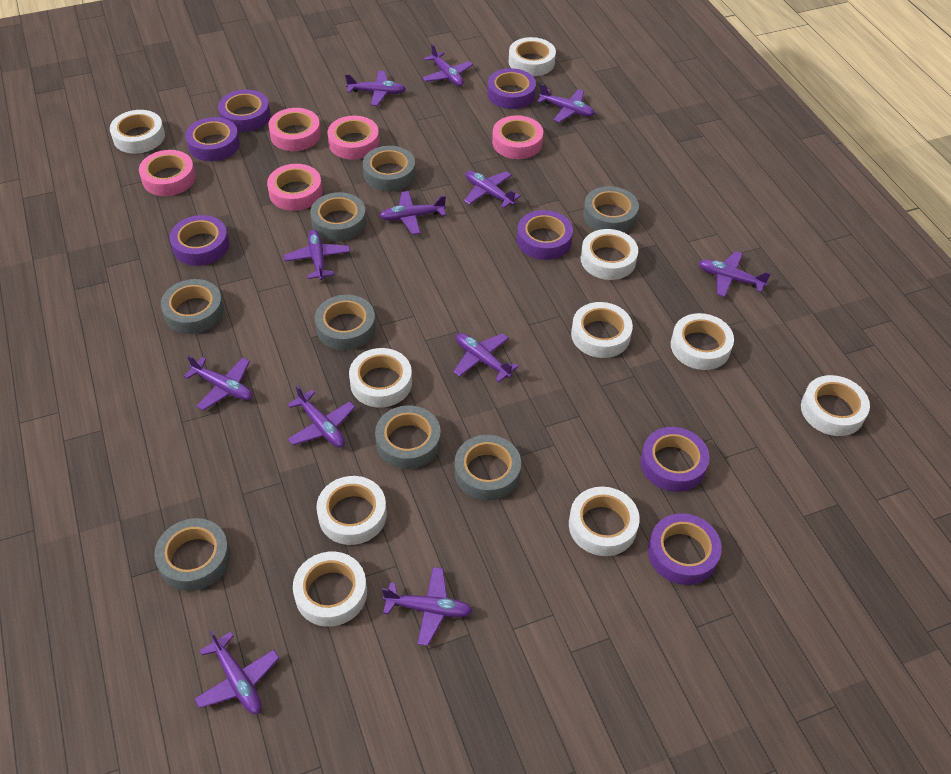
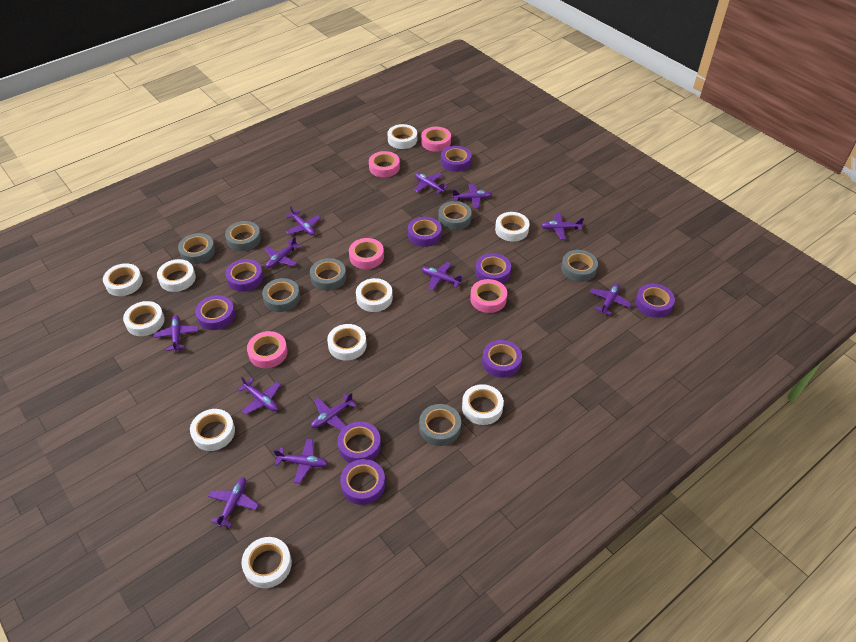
grey tape: [154,518,230,591] [161,279,224,334] [310,192,366,241] [315,295,376,350] [363,146,415,191] [375,405,441,469] [455,435,521,501] [583,186,639,232] = 8 -> [178,233,215,264] [225,221,261,251] [262,278,300,312] [310,258,346,291] [419,404,461,446] [438,201,472,230] [561,250,598,282] = 7
purple tape: [169,215,229,266] [185,117,240,161] [218,90,270,132] [487,68,536,109] [517,210,573,260] [641,427,709,492] [648,513,722,585] = 7 -> [195,295,235,330] [226,259,263,292] [337,422,381,463] [340,459,385,505] [408,217,442,247] [441,146,472,172] [475,253,511,284] [482,340,522,378] [635,284,675,318] = 9

